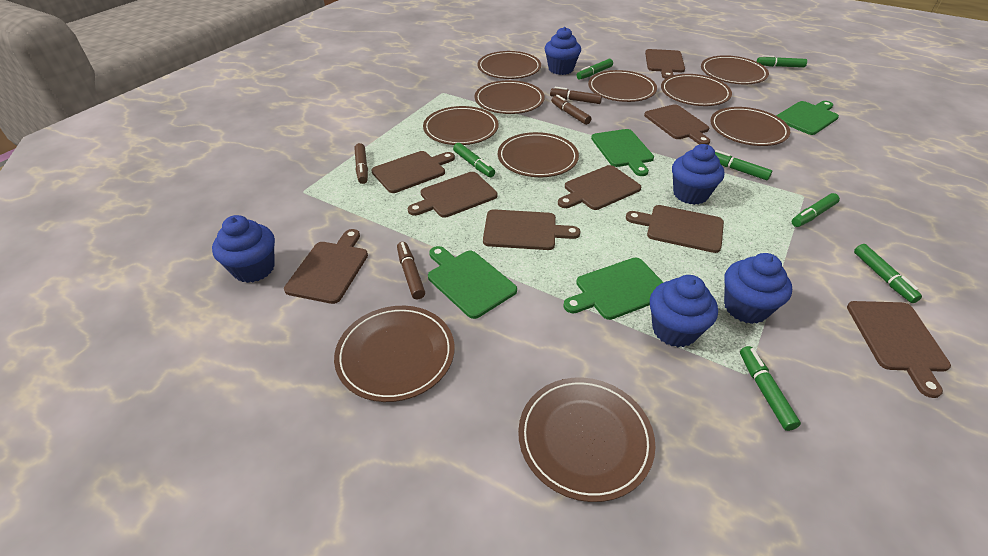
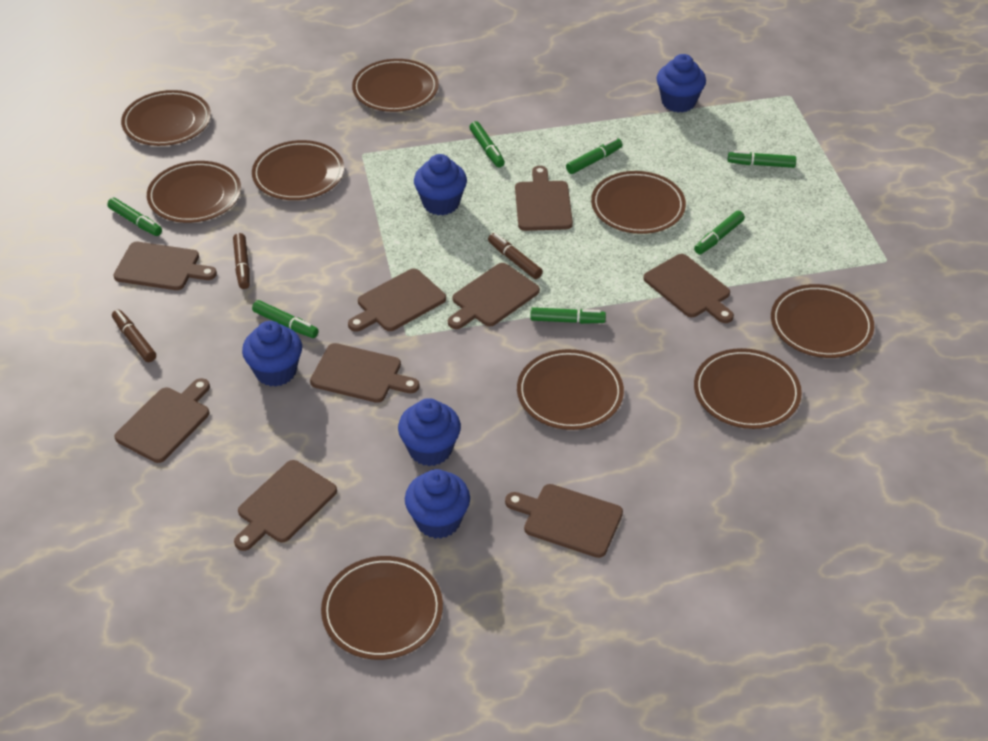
brown marker: [354,143,368,184] [397,242,425,300] [550,87,602,104] [551,95,591,125] = 4 -> [112,310,156,362] [233,233,250,289] [488,233,543,279] = 3
brown plate: [334,306,455,402] [423,106,499,145] [475,80,545,114] [477,51,541,79] [498,132,579,177] [518,378,655,502] [588,70,657,102] [661,74,732,106] [701,55,769,84] [710,107,790,146] = 10 -> [121,90,211,146] [147,161,241,223] [252,140,344,200] [321,556,443,660] [352,59,439,112] [517,349,624,430] [591,171,686,234] [694,348,802,429] [771,284,874,358] = 9
green cutting board: [428,246,517,319] [563,258,664,320] [591,129,654,176] [776,101,839,135] = 4 -> none = 0

